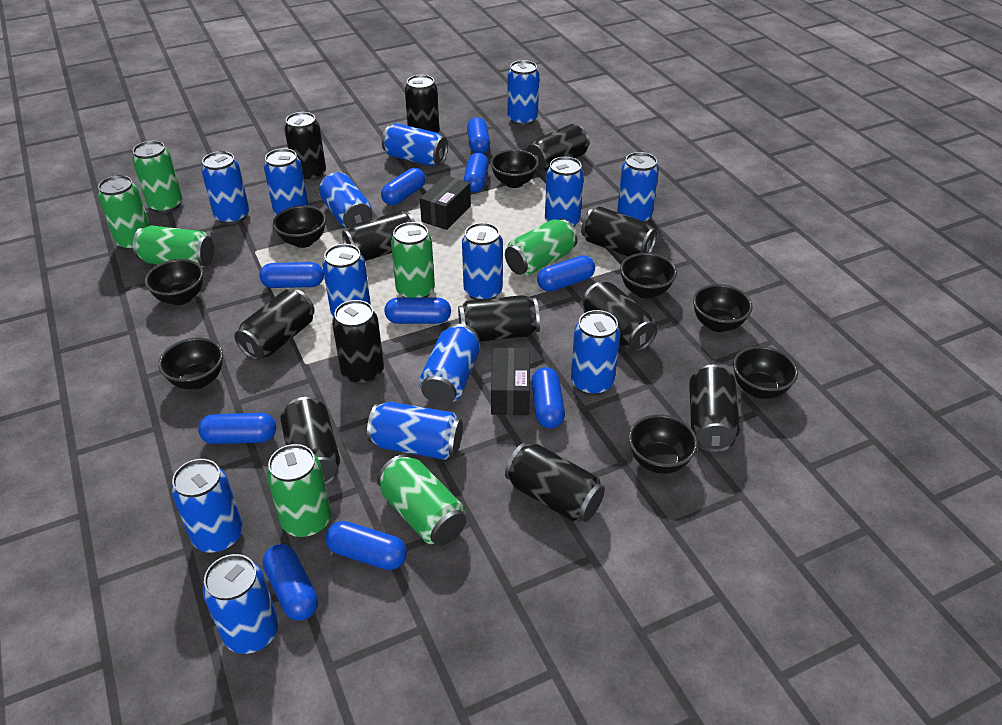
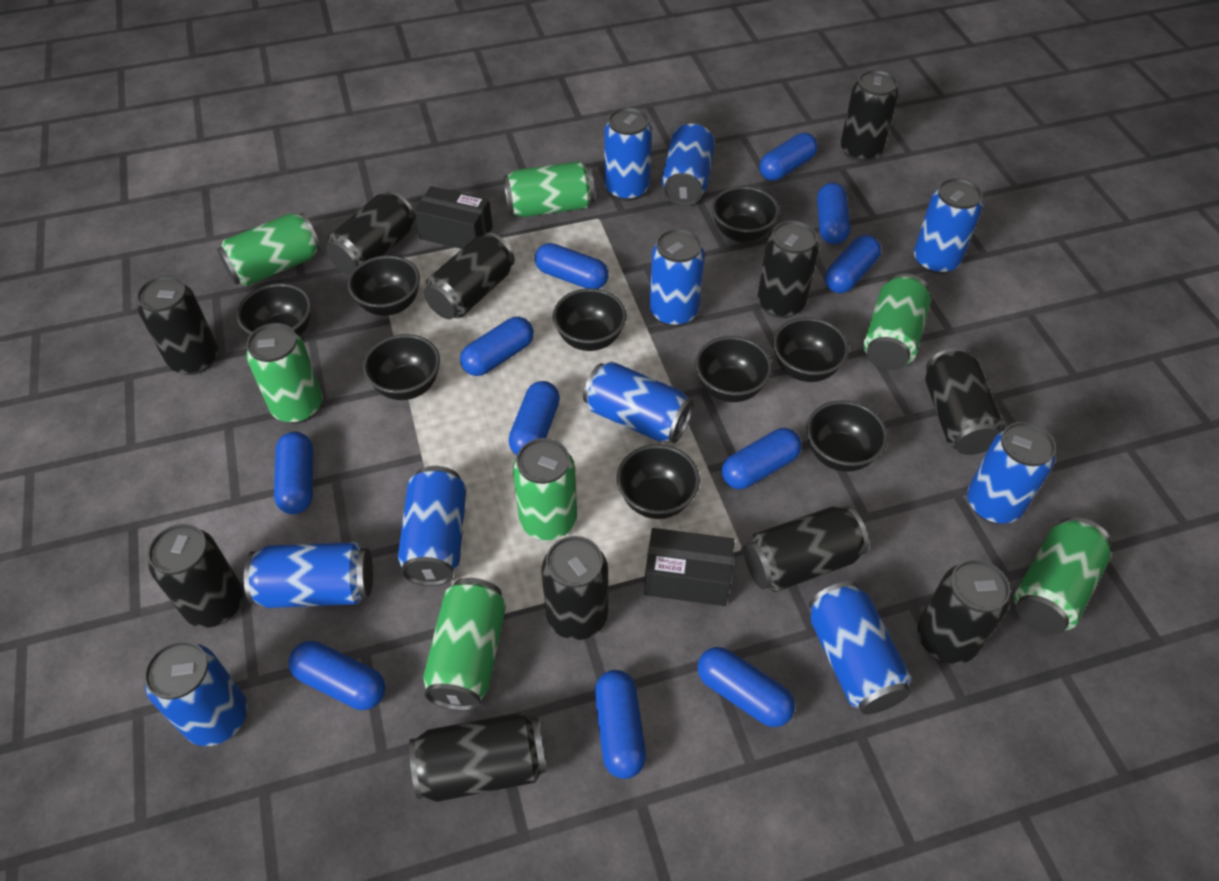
black bowl: [145,259,204,305] [158,337,223,389] [273,205,326,248] [490,149,539,188] [620,253,677,299] [628,414,698,474] [693,284,753,332] [733,346,798,399] = 8 -> [237,283,311,336] [348,255,420,316] [363,334,440,400] [553,288,627,351] [617,444,700,519] [695,336,772,402] [712,186,779,243] [773,317,849,382] [807,400,888,472] = 9
black can: [234,289,315,361] [280,397,340,485] [284,112,326,182] [332,300,384,385] [342,211,415,261] [405,75,439,133] [458,295,540,342] [505,442,605,522] [526,124,589,172] [581,206,657,257] [582,282,658,352] [689,365,740,453] = 12 -> [137,276,218,375] [147,524,244,628] [326,191,415,275] [409,712,546,802] [424,232,515,319] [541,536,608,640] [744,506,869,592] [758,220,819,318] [841,70,899,162] [918,559,1010,664] [925,348,1004,455] = 11
blue can: [171,459,243,553] [201,151,249,225] [203,554,279,654] [264,148,309,215] [319,172,373,228] [322,244,371,317] [367,402,463,460] [382,123,448,166] [419,324,480,405] [462,223,503,300] [507,60,539,126] [545,157,584,227] [571,310,621,395] [617,152,659,222] = 14 -> [144,641,248,746] [244,542,373,608] [398,466,466,586] [583,361,694,443] [604,107,652,201] [649,229,705,327] [662,123,715,206] [809,581,912,714] [914,178,983,274] [967,422,1056,524] = 10
blue capsule: [198,413,276,444] [259,262,324,288] [263,544,318,621] [325,521,407,570] [381,168,426,205] [384,298,451,324] [463,153,489,193] [467,117,490,154] [531,367,565,428] [537,255,595,292] = 10 -> [274,432,313,514] [288,641,386,710] [460,317,534,376] [509,381,560,455] [535,243,609,289] [595,670,646,779] [697,647,795,727] [721,428,802,489] [759,133,818,181] [817,183,850,244] [825,235,881,293] = 11

